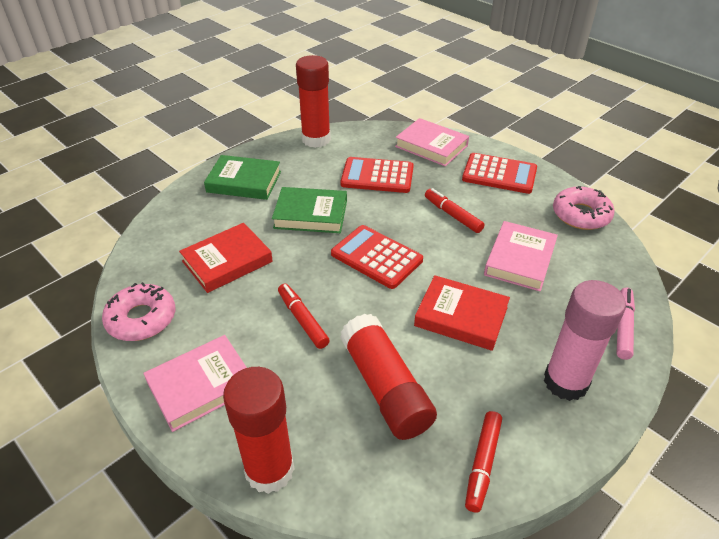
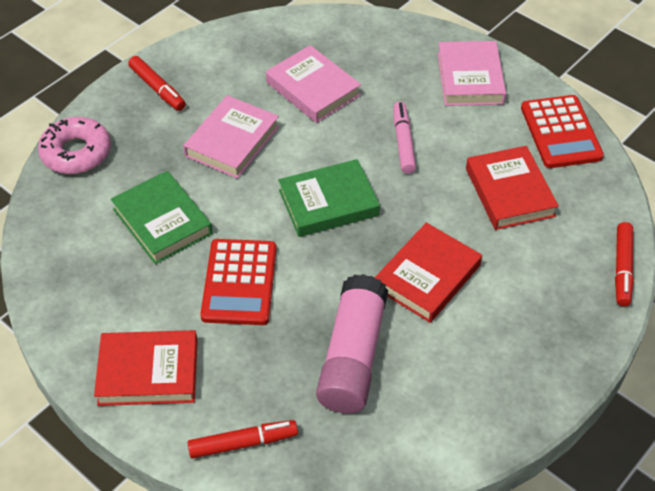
pink donut: [102,282,175,341] [553,186,615,230] = 2 -> [38,117,111,174] = 1
red book: [179,223,273,293] [414,275,510,351] = 2 -> [94,330,198,406] [375,223,482,323] [466,146,559,230] = 3
red calculator: [331,225,423,289] [340,157,414,193] [462,153,537,194] = 3 -> [200,239,276,325] [521,95,604,168] = 2
red glue stick: [223,367,294,494] [296,55,331,148] [340,314,437,440] = 3 -> none = 0

